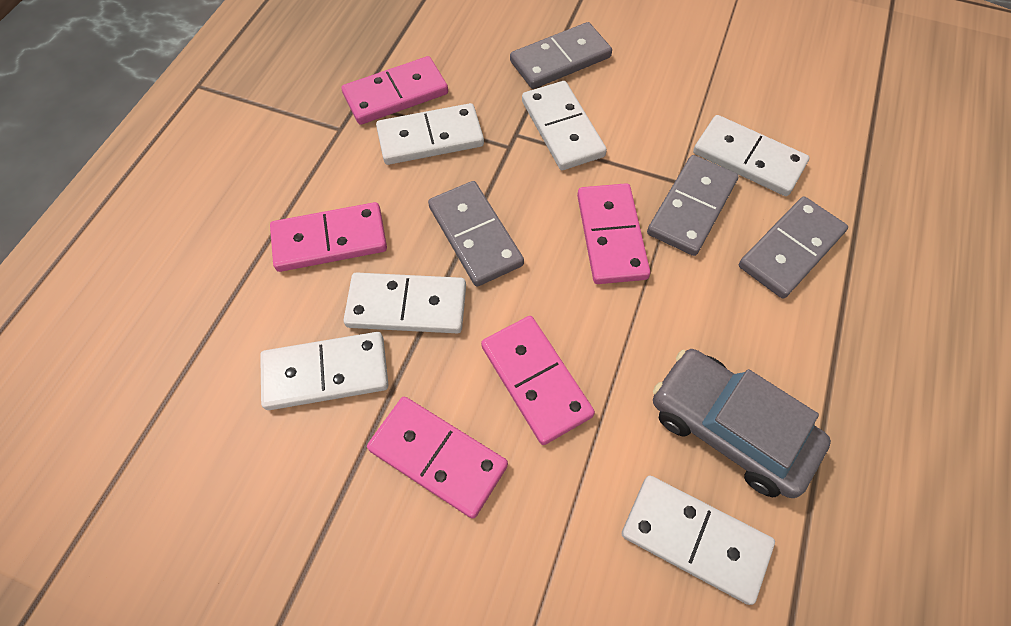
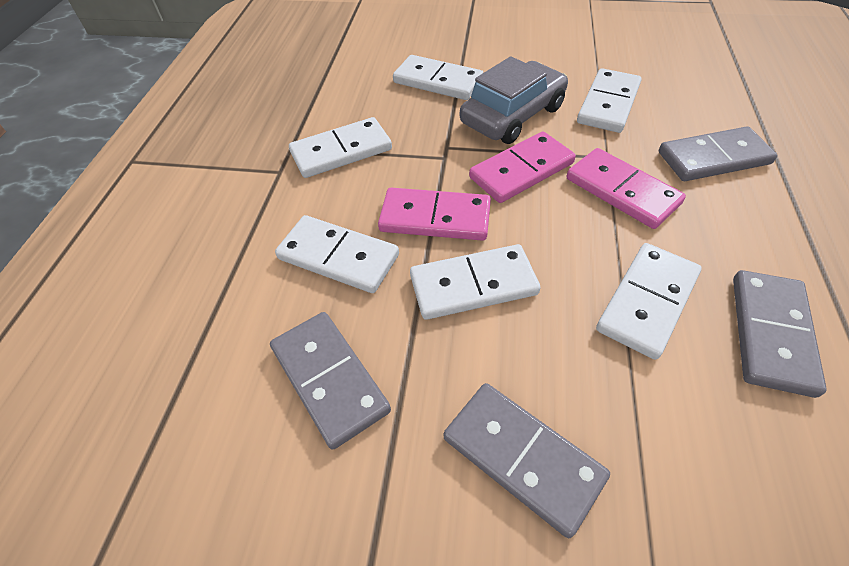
pink domino: [270,202,387,272] [342,56,448,125] [367,397,508,519] [481,316,595,445] [577,183,650,284] = 5 -> [378,188,491,241] [469,132,576,203] [567,148,686,229] = 3

